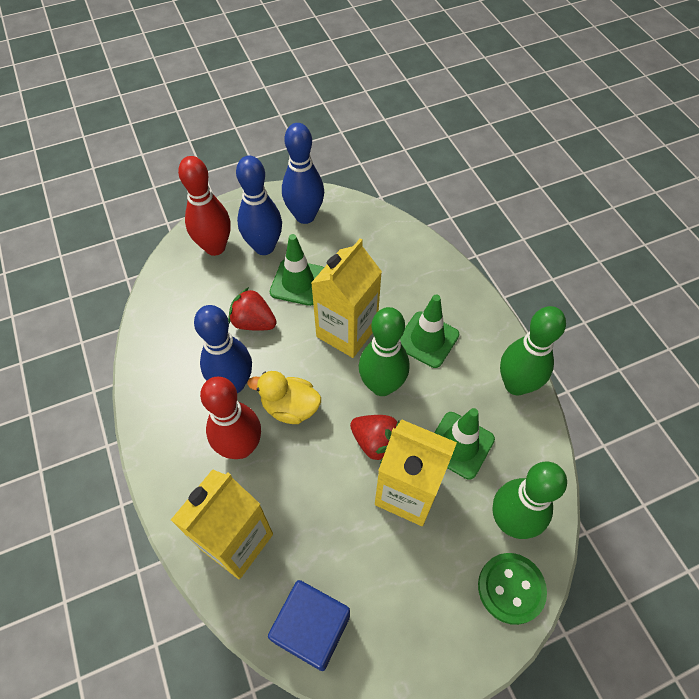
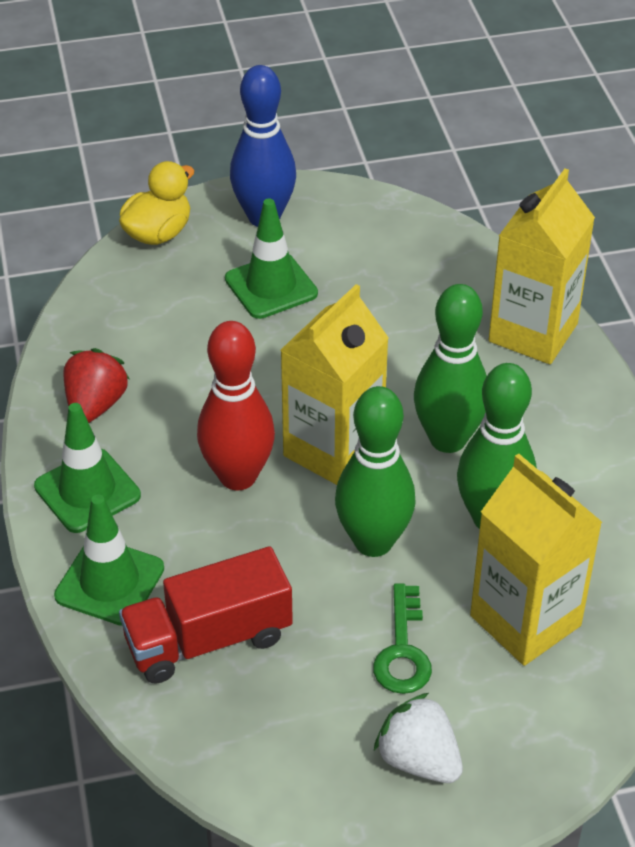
blue bowling pin: [194,305,252,393] [236,156,282,255] [282,123,324,224] = 3 -> [230,65,296,227] = 1
blue cube: [268,580,350,671] = 1 -> none = 0
green button: [478,553,547,625] = 1 -> none = 0
green key: none = 0 -> [373,584,432,694] = 1
red bowling pin: [178,156,230,256] [200,377,261,459] = 2 -> [197,321,275,491] = 1
red strawberry: [228,287,277,331] [350,415,399,463] = 2 -> [63,348,129,423] = 1
red truck: none = 0 -> [119,546,293,684] = 1
white strawberry: none = 0 -> [374,693,463,783] = 1

